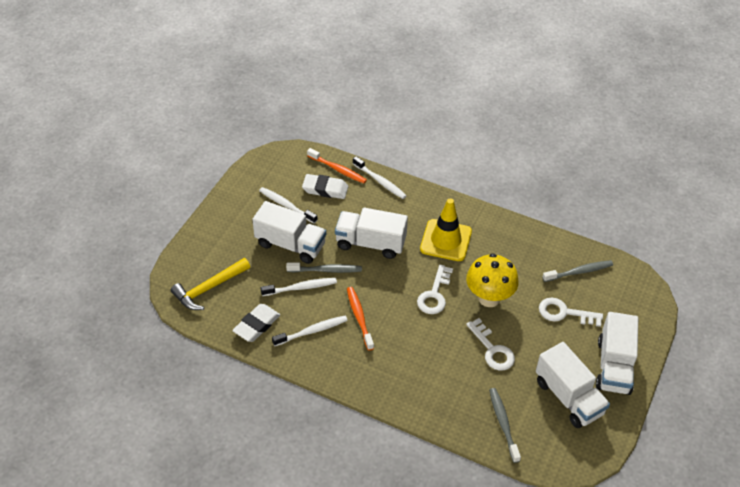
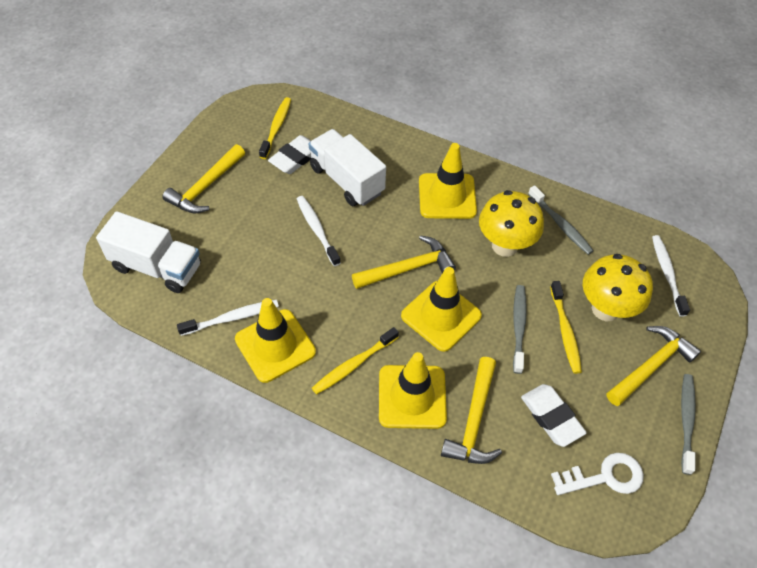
orange toothbrush: [307,148,367,183] [347,287,374,351] = 2 -> none = 0
white key: [417,265,453,314] [466,318,515,371] [539,298,603,327] = 3 -> [551,453,644,495] = 1
white toothbrush: [259,187,317,224] [260,278,337,296] [272,316,348,346] [353,156,407,199] = 4 -> [177,300,279,336] [297,196,341,266] [652,235,690,317] = 3
white truck: [252,201,326,264] [335,207,408,259] [536,342,610,428] [596,312,638,395] = 4 -> [96,211,201,293] [309,129,386,206] = 2
yellow hammer: [171,258,250,310] = 1 -> [162,144,245,214] [352,235,456,289] [441,357,502,464] [607,326,701,406] = 4
yellow mushroom: [466,253,519,307] = 1 -> [479,190,544,257] [583,254,653,321] = 2
yellow toothbrush: none = 0 -> [259,97,291,159] [312,327,399,395] [550,281,582,374] = 3
yellow traffic cone: [420,199,472,261] = 1 -> [235,298,316,383] [379,352,447,429] [401,267,482,352] [419,143,477,219] = 4

